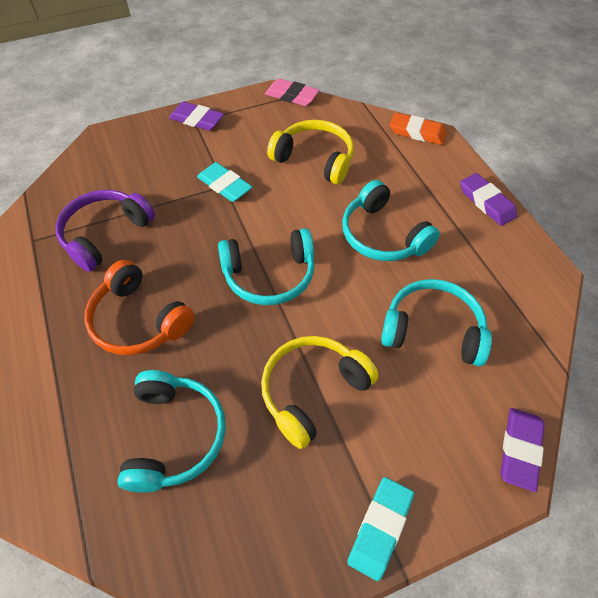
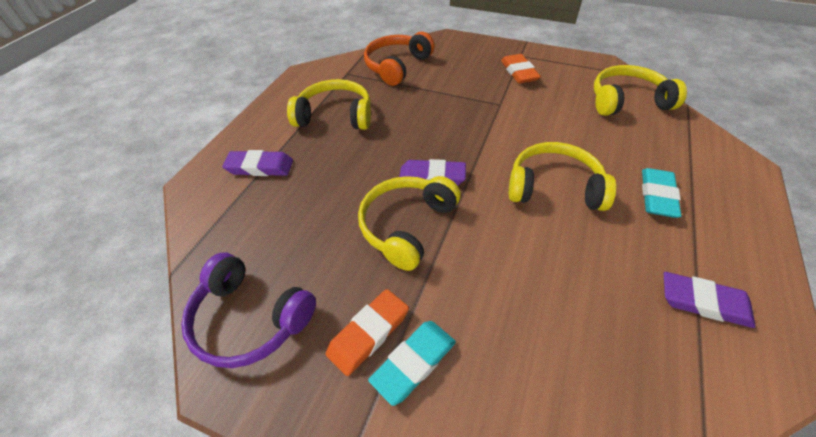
orange eraser: [390,113,447,145] = 1 -> [326,289,409,376] [501,54,541,84] = 2
pink eraser: [265,78,319,106] = 1 -> none = 0
turquoise headphones: [117,370,226,493] [218,228,314,305] [342,180,440,261] [381,279,492,366] = 4 -> none = 0
yellow headphones: [261,336,379,449] [267,120,354,184] = 2 -> [287,79,371,130] [358,176,461,271] [509,142,616,211] [594,65,687,116] = 4

